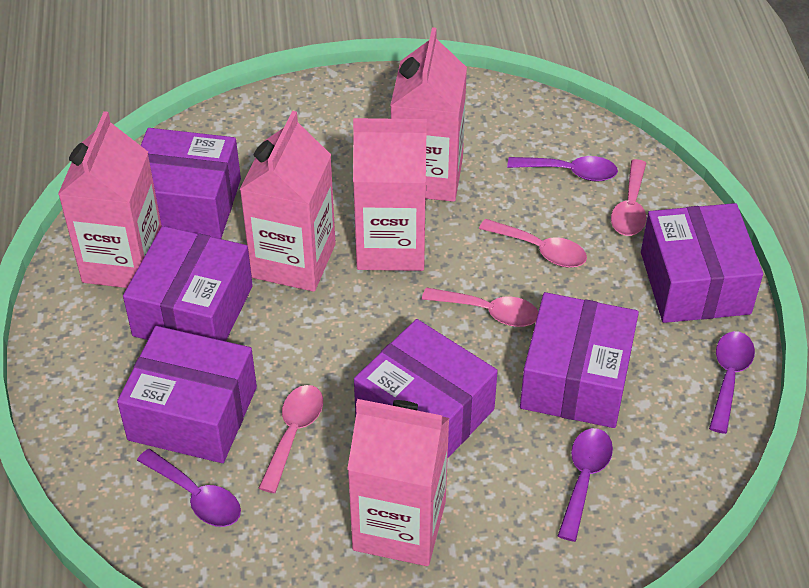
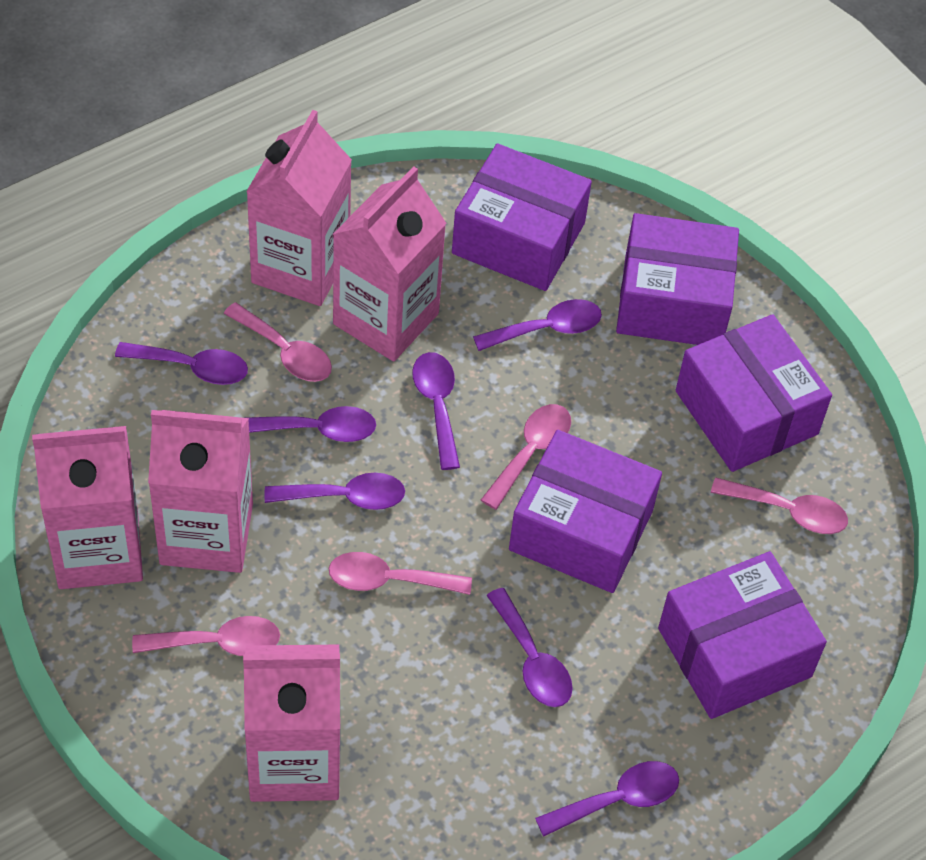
pink spoon: [259,385,323,493] [422,288,538,327] [479,219,587,268] [611,159,646,236] = 4 -> [132,616,280,656] [223,302,332,382] [329,552,472,595] [481,404,571,510] [711,478,848,534] = 5
purple box: [117,326,257,463] [123,226,253,341] [141,128,241,239] [354,319,498,459] [520,292,639,428] [641,203,763,323] = 6 -> [452,143,592,291] [509,430,662,593] [616,213,739,345] [658,551,827,719] [676,314,832,472] = 5
purple spoon: [137,449,241,527] [507,156,618,182] [558,428,613,542] [709,331,755,434] = 4 -> [115,342,248,385] [248,406,376,442] [264,473,405,510] [412,352,460,470] [473,299,602,351] [486,588,573,707] [535,761,679,837] = 7

